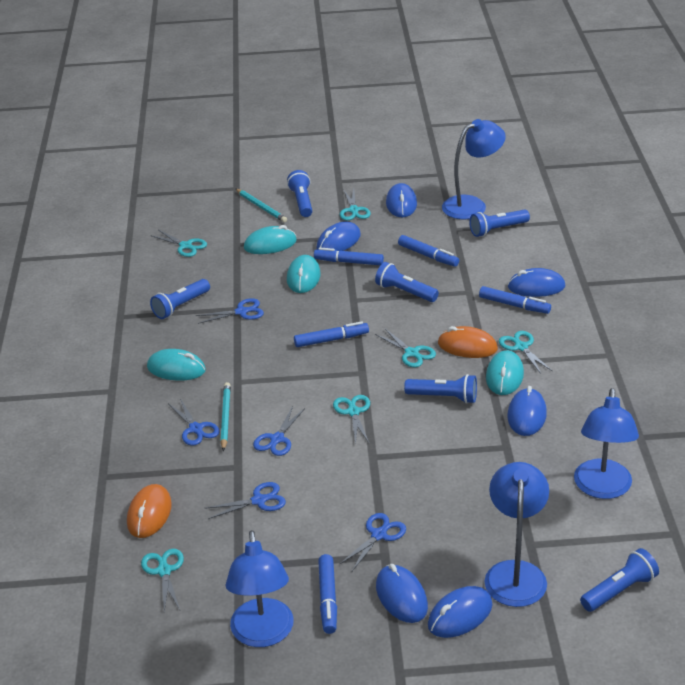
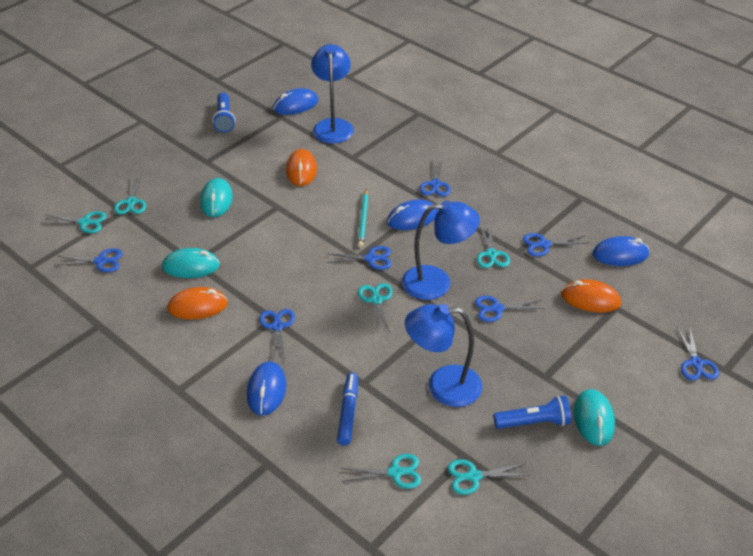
blue flashlight: [150,279,210,319] [287,170,312,217] [375,262,439,302] [404,374,477,404] [469,210,530,237] [580,548,659,612] = 6 -> [212,93,235,133] [494,396,572,429] = 2
blue lamp: [226,530,294,647] [442,119,506,220] [484,462,549,607] [574,388,639,499] = 4 -> [311,44,354,144] [402,200,480,300] [405,304,482,407] = 3
blue marker: [294,321,369,347] [314,247,384,265] [318,554,337,634] [398,235,459,267] [479,286,551,314] = 5 -> [337,373,358,445] = 1
blue mouse: [317,222,361,251] [376,564,428,623] [386,183,417,217] [428,586,493,638] [507,386,547,436] [508,268,565,297] = 6 -> [247,361,286,416] [273,88,318,115] [387,199,438,230] [593,236,649,266] = 4
blue scissors: [168,398,220,446] [196,298,264,324] [205,482,286,519] [253,406,305,456] [339,513,406,571] = 5 -> [56,248,123,272] [259,309,295,362] [326,246,391,270] [420,159,451,196] [475,296,545,322] [523,233,587,257] [677,327,719,380] = 7
orange mouse: [127,484,172,538] [438,326,498,358] = 2 -> [167,287,228,319] [286,149,317,186] [561,279,621,312] = 3
turquoise mouse: [147,349,206,381] [244,225,297,254] [287,255,321,293] [486,350,524,395] = 4 -> [162,248,220,278] [200,178,233,217] [573,389,615,446] = 3
turquoise pencil: [221,382,231,451] [236,189,287,222] = 2 -> [358,189,368,248] = 1

